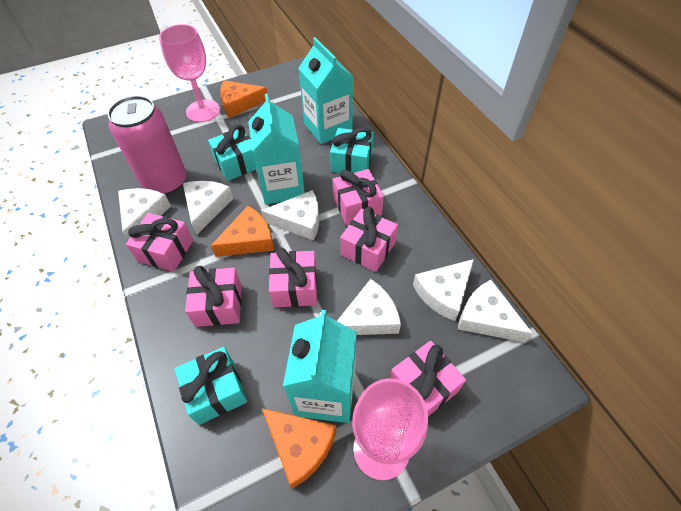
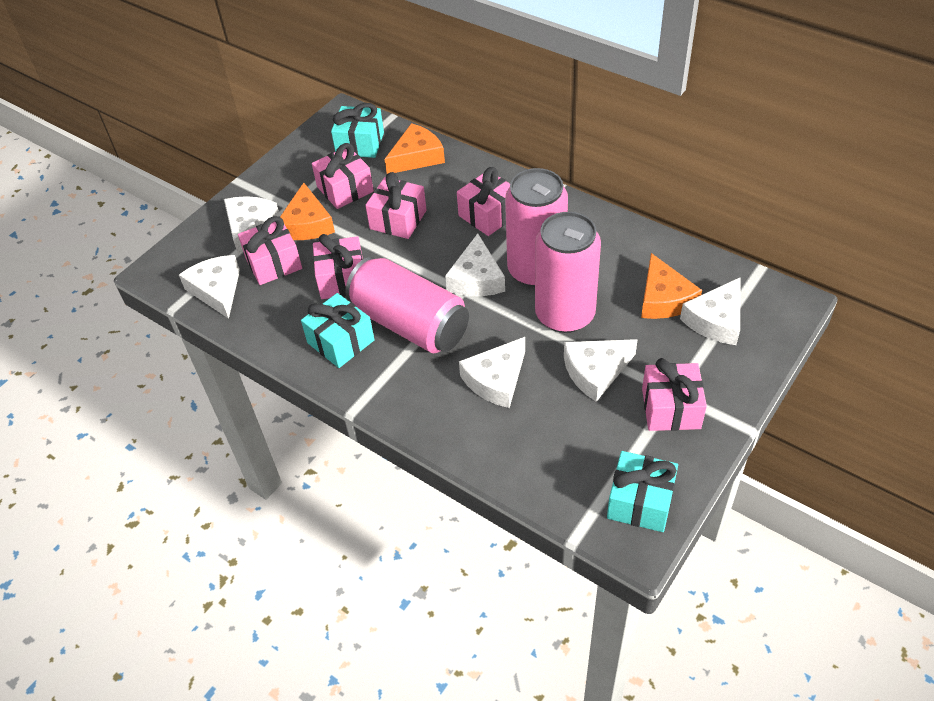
pink can: [107,96,187,195] = 1 -> [346,257,469,353] [505,168,568,287] [535,212,601,333] = 3
pink goblet: [159,24,220,122] [352,378,428,480] = 2 -> none = 0
turquoise carton: [248,94,305,204] [283,310,357,423] [298,37,353,144] = 3 -> none = 0

